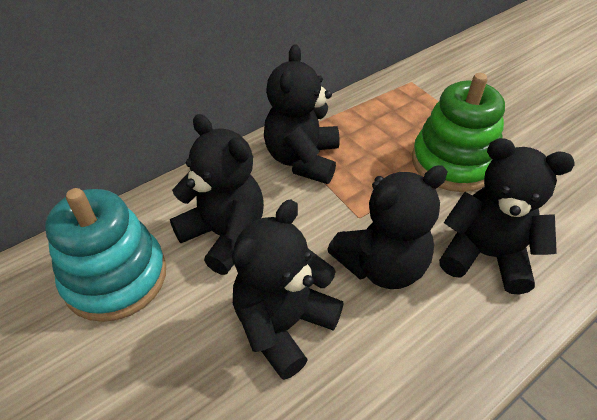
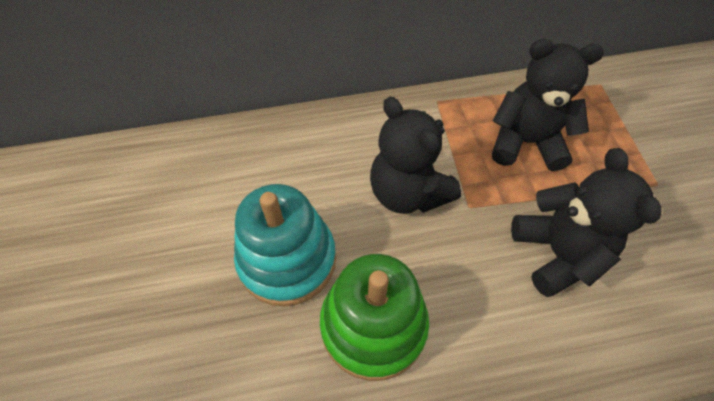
black teddy bear: [170,114,264,275] [232,200,344,380] [264,44,339,184] [327,165,447,289] [439,138,575,295] = 5 -> [370,97,461,214] [492,39,604,171] [511,148,661,297] = 3

